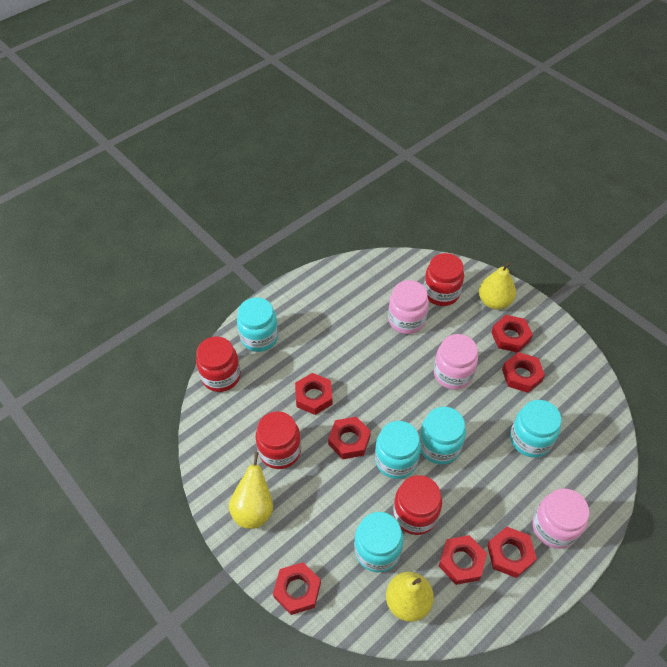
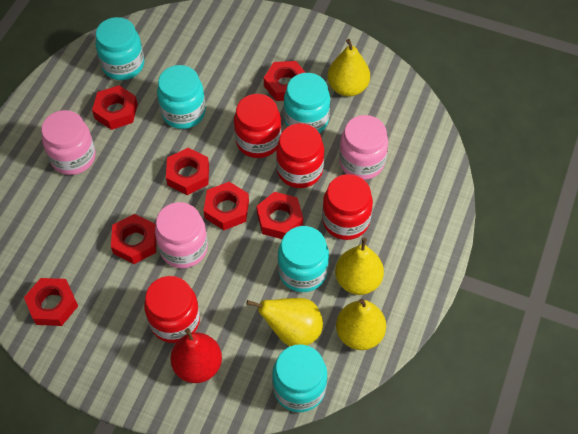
red pear: none = 0 -> [170,328,222,383] = 1
yellow pear: [229,452,273,529] [386,572,434,622] [479,262,516,309] = 3 -> [246,298,323,346] [327,39,370,97] [335,238,384,295] [336,298,386,350] = 4

